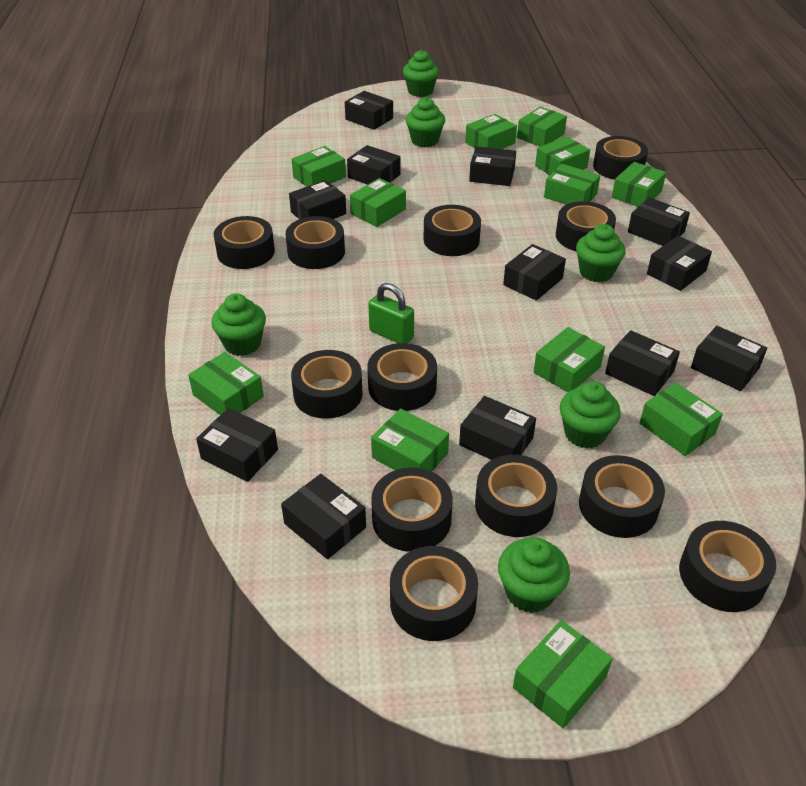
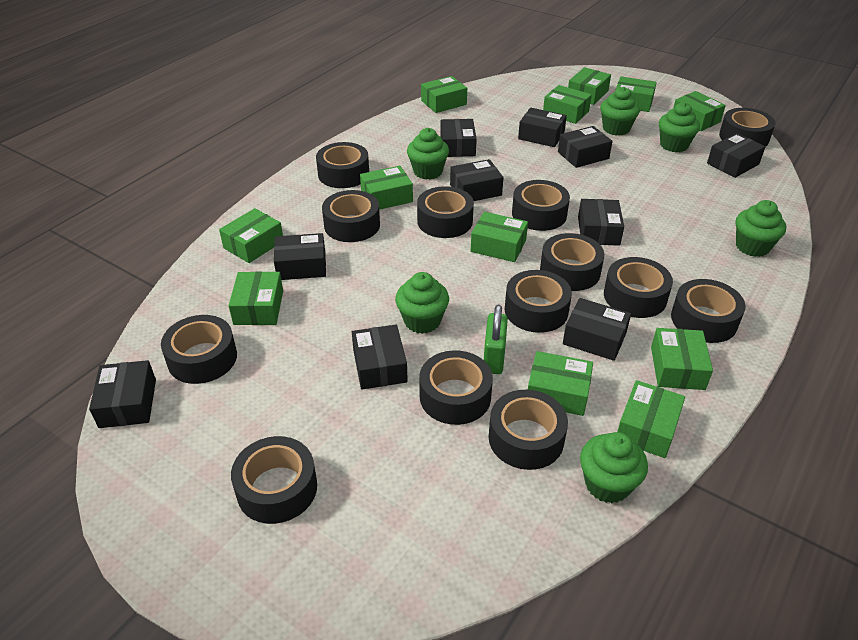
black box: [196,408,278,482] [281,474,366,559] [289,180,346,219] [345,91,393,130] [347,145,401,185] [459,396,536,460] [469,146,516,186] [503,244,566,301] [605,330,680,396] [628,197,690,246] [647,236,712,291] [691,326,767,391] = 12 -> [89,360,156,428] [274,233,326,280] [352,325,408,390] [440,119,477,157] [450,159,504,201] [518,108,567,147] [558,126,613,168] [563,298,631,361] [578,199,624,246] [707,133,765,178] = 10
black tape: [214,216,275,269] [286,216,345,269] [291,350,363,419] [367,343,437,411] [371,467,453,552] [390,546,478,641] [423,205,481,256] [475,455,557,537] [556,201,616,251] [579,455,665,538] [593,136,648,180] [679,521,776,612] = 12 -> [161,315,237,384] [231,436,317,524] [316,142,369,188] [322,190,380,242] [417,186,474,238] [419,350,493,425] [489,390,568,470] [505,270,572,333] [512,180,570,231] [540,233,604,291] [604,257,673,318] [671,279,745,343] [719,108,775,147] = 13

